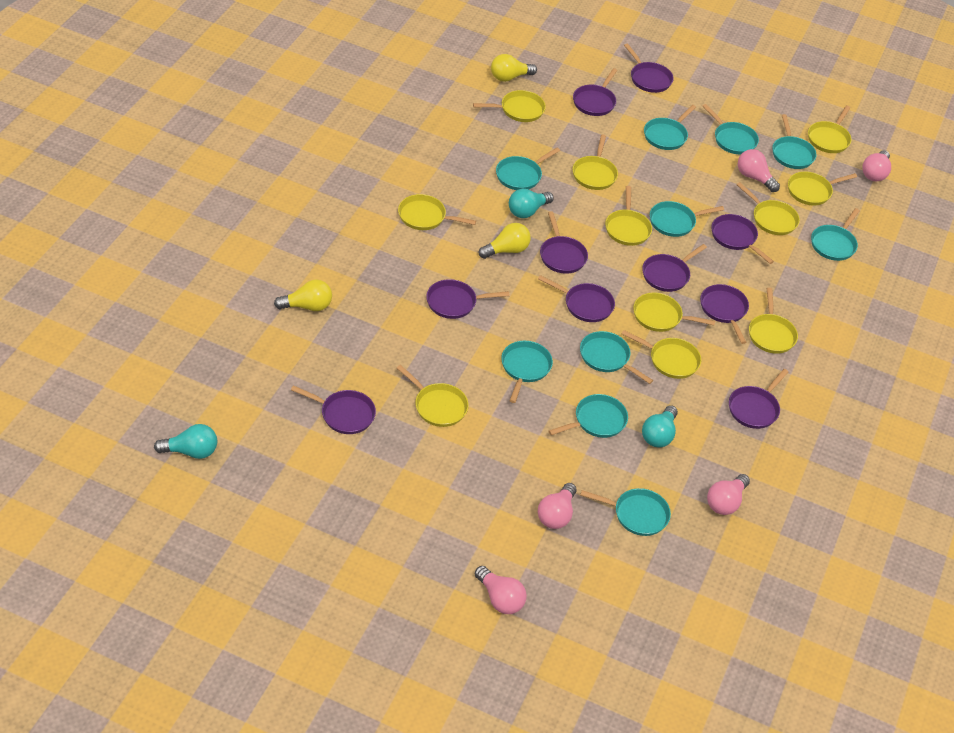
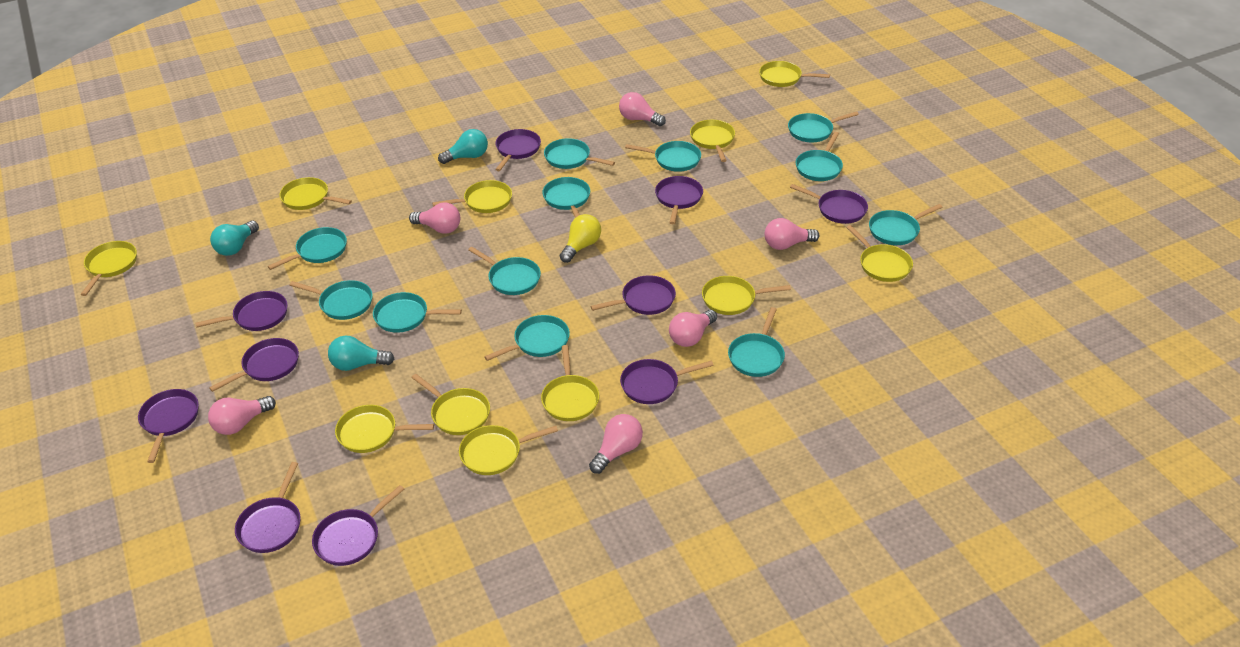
pink light bulb: [475,566,527,614] [538,483,576,529] [707,474,750,515] [738,149,780,192] [862,150,891,181] = 5 -> [208,396,276,435] [409,202,460,234] [589,414,643,474] [619,92,666,126] [669,310,717,347] [765,218,819,250] = 6
turquoise pan: [496,148,560,190] [501,341,553,403] [549,394,628,438] [580,331,653,384] [580,488,671,536] [644,105,696,150] [650,201,724,237] [703,104,759,154] [772,114,816,169] [811,208,860,261] = 10 -> [268,227,347,270] [289,280,373,320] [373,292,462,333] [468,247,541,295] [484,315,570,361] [542,177,590,218] [544,138,615,169] [625,141,701,172] [728,307,785,377] [788,111,859,143] [796,132,843,181] [869,204,943,245] = 12
yellow light bulb: [274,280,332,311] [479,223,531,259] [491,54,537,82] = 3 -> [560,214,601,263] = 1

